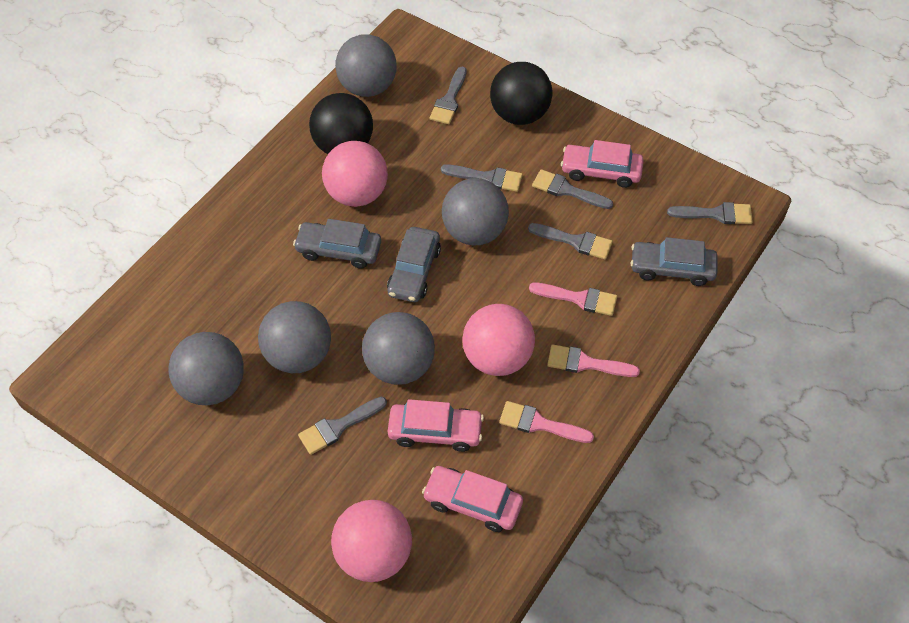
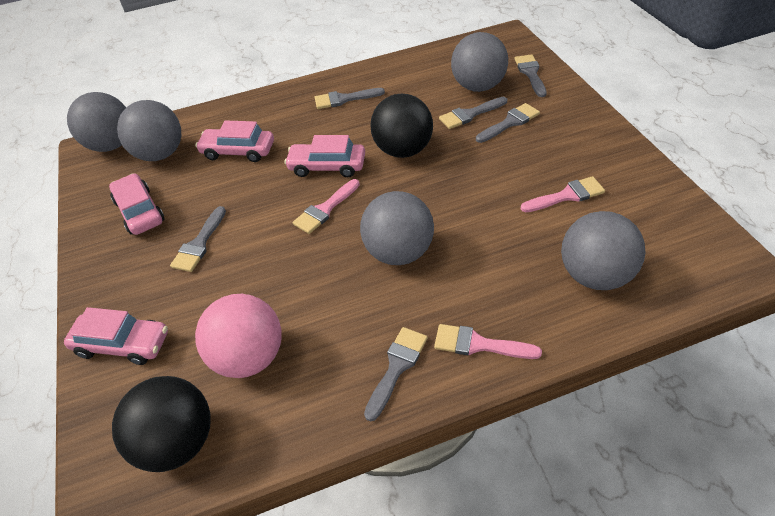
grey car: [293,219,381,269] [387,227,441,302] [631,237,718,286] = 3 -> none = 0
pink ball: [322,141,388,207] [331,500,412,582] [463,304,535,376] = 3 -> [195,294,282,378] = 1
pink car: [388,399,484,452] [422,466,523,532] [561,140,644,188] = 3 -> [64,307,168,365] [109,173,165,235] [195,120,274,162] [284,135,365,177] = 4

